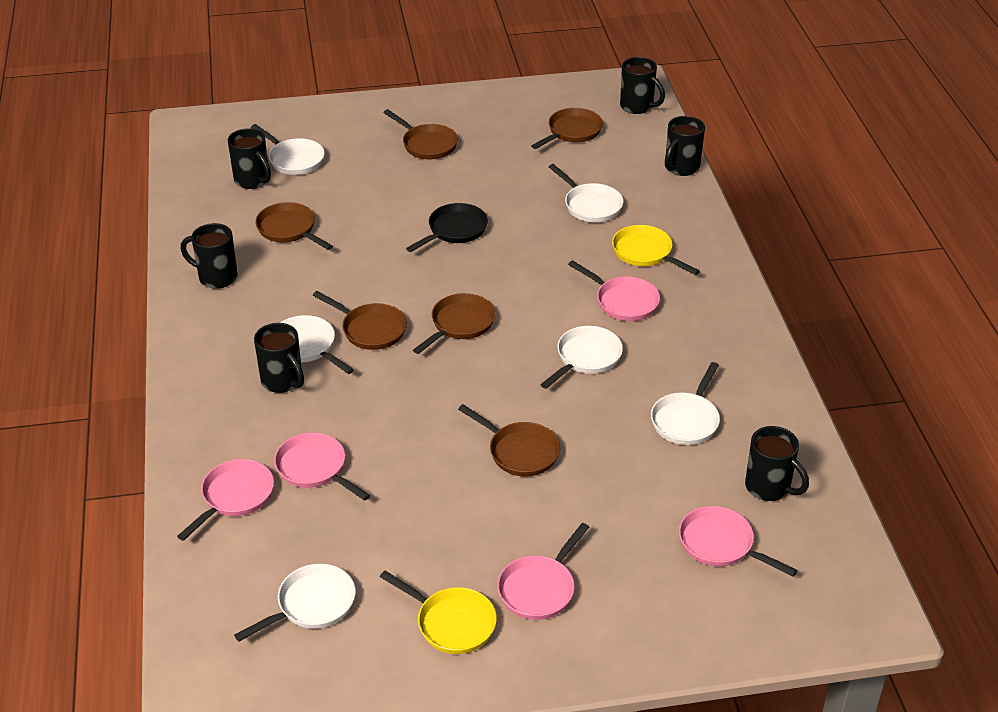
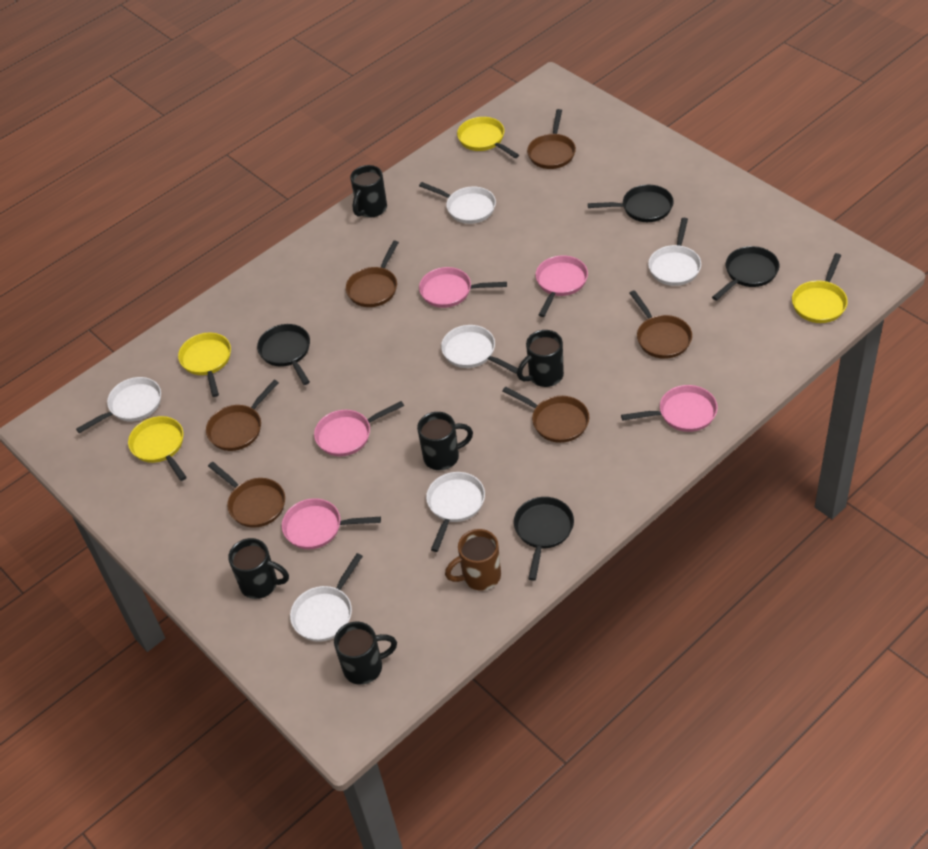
black mug: [181,223,238,289] [228,128,271,189] [254,323,304,393] [620,57,665,114] [665,116,705,176] [745,426,809,501] = 6 -> [228,538,289,599] [334,622,397,685] [350,165,387,217] [417,412,473,470] [517,330,564,387] = 5
black pan: [406,203,488,252] = 1 -> [257,324,310,385] [514,497,574,581] [588,185,674,222] [712,246,779,301] = 4
brown mug: none = 0 -> [445,529,501,591] = 1
yellow pan: [380,571,497,654] [612,225,700,275] = 2 -> [128,416,187,481] [178,333,231,397] [457,117,519,158] [792,253,848,323] = 4

